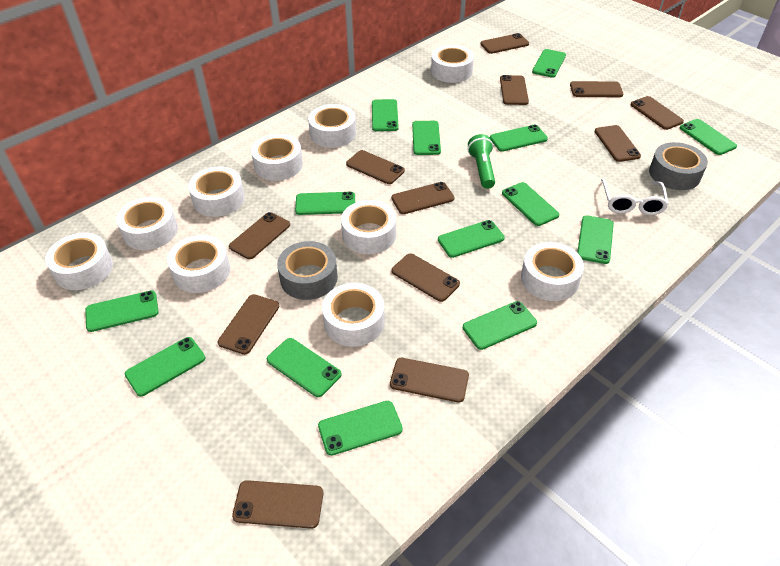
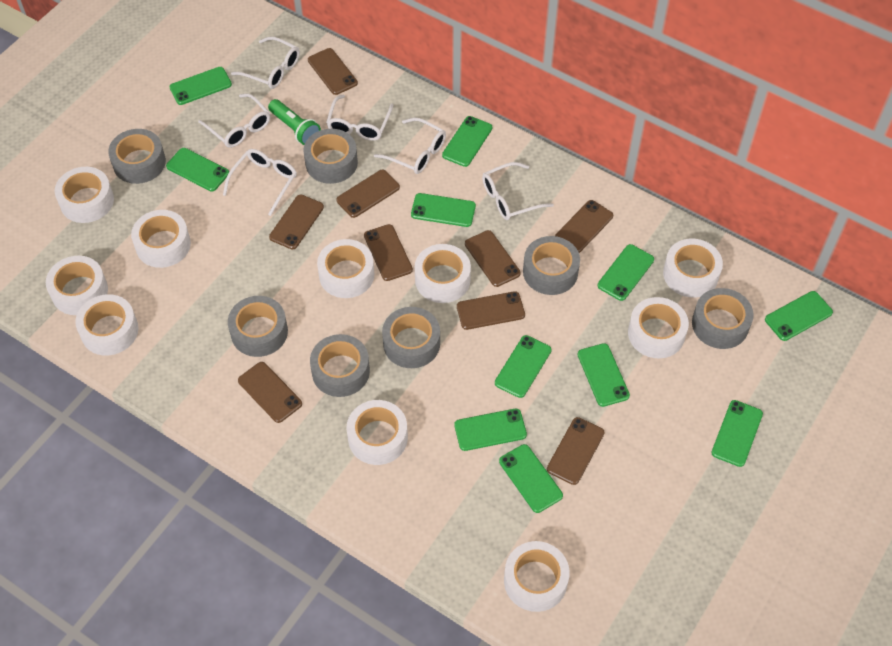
brown phone: [218,294,279,355] [229,212,290,259] [232,480,323,529] [346,150,405,184] [390,358,469,403] [391,182,455,214] [392,253,460,302] [480,33,529,54] [500,75,529,105] [570,81,623,97] [595,125,641,162] [630,96,684,130] = 12 -> [238,362,302,423] [269,195,324,250] [308,48,358,95] [336,170,400,218] [364,224,413,281] [457,291,525,330] [465,230,521,287] [547,417,605,485] [555,200,613,253] = 9
green phone: [85,290,159,332] [125,337,206,397] [267,338,342,397] [295,192,355,215] [318,401,403,456] [372,99,399,131] [412,121,441,155] [438,220,505,258] [463,301,537,350] [490,125,548,152] [502,182,559,226] [532,49,566,78] [577,215,614,264] [680,119,737,155] = 14 -> [166,148,229,191] [169,67,232,105] [411,193,476,227] [442,116,492,167] [454,409,527,451] [495,335,552,398] [499,444,563,513] [577,343,630,407] [597,244,654,301] [711,400,763,467] [765,291,833,341] = 11
grey tape: [277,241,338,300] [649,142,708,190] = 2 -> [108,129,166,184] [228,296,288,357] [304,129,358,184] [310,334,370,397] [382,307,440,368] [523,236,580,295] [692,288,754,349] = 7
white glasses: [601,178,669,215] = 1 -> [198,93,270,148] [223,149,297,216] [231,37,300,89] [326,94,393,141] [374,118,446,174] [482,162,554,220] = 6

